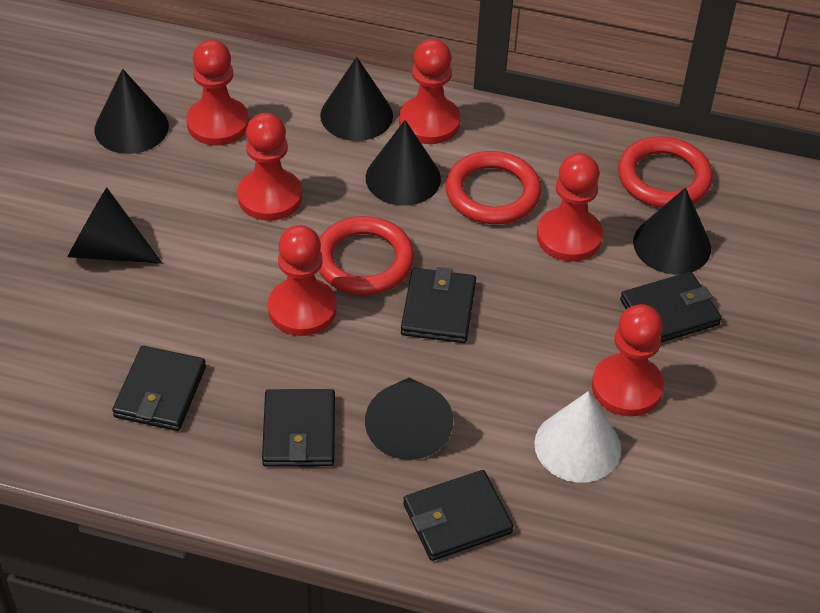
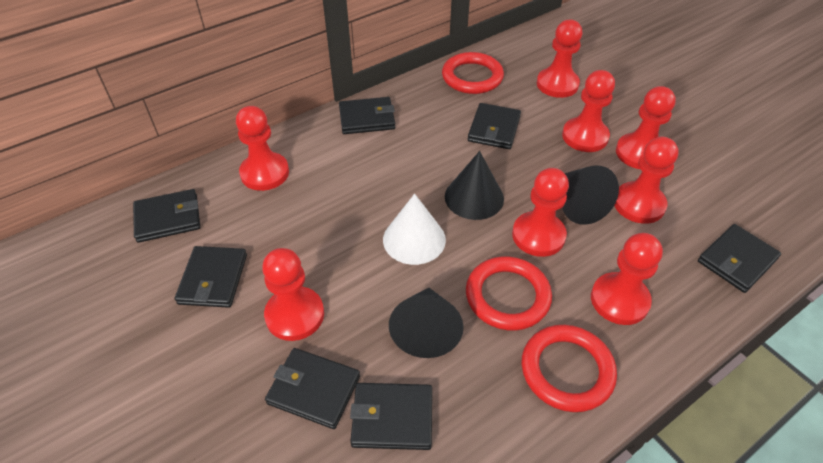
black cone: [68,188,162,264] [95,69,169,154] [320,57,393,141] [365,378,453,460] [366,120,441,206] [633,187,711,275] = 6 -> [389,288,464,358] [445,151,504,220] [562,165,619,225] = 3
black wallet: [112,346,206,431] [262,389,335,467] [401,267,476,343] [403,470,513,561] [620,272,722,343] = 5 -> [133,189,200,243] [175,246,247,308] [265,348,360,429] [339,97,395,134] [350,383,432,450] [468,103,521,149] [698,224,781,293] = 7
red pawn: [186,40,249,146] [237,113,302,221] [268,225,337,336] [399,39,461,144] [537,153,603,262] [592,304,664,416] = 6 -> [236,106,289,191] [262,248,324,341] [512,168,569,257] [537,19,583,98] [562,70,615,152] [591,233,663,325] [614,137,678,224] [616,86,676,169] = 8

